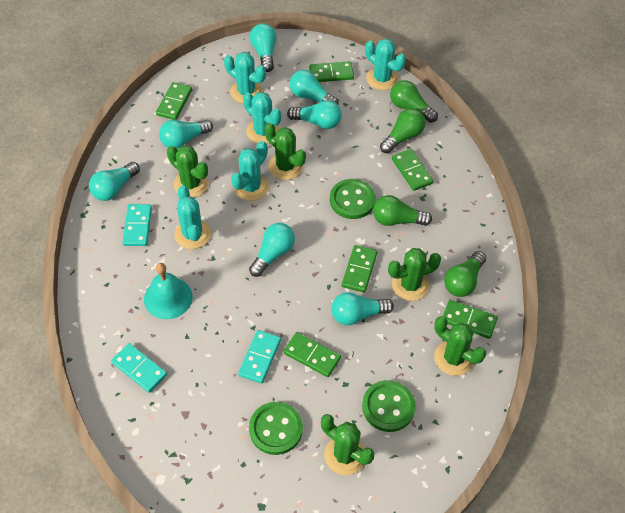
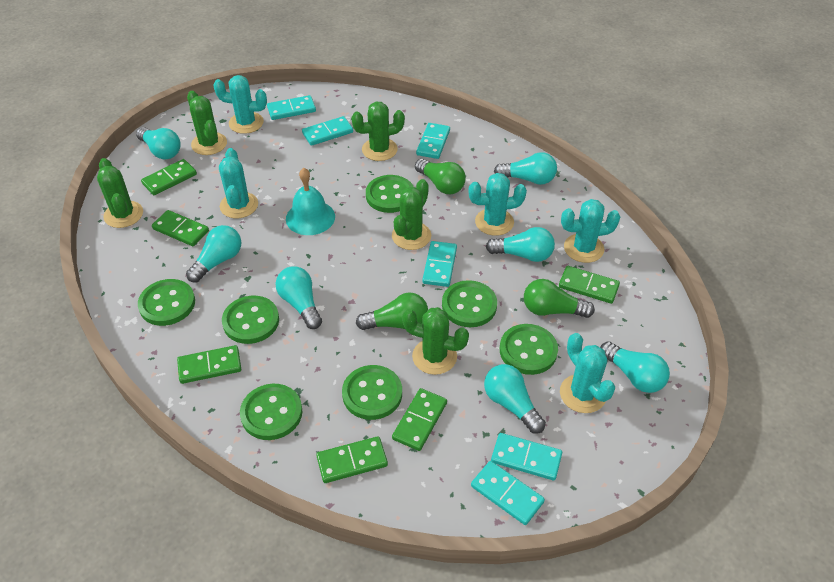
green button: [249,402,303,455] [330,179,376,219] [362,380,416,432] = 3 -> [138,279,195,326] [222,296,279,344] [240,384,302,440] [342,365,402,420] [366,175,414,213] [442,280,497,327] [500,324,558,375] = 7
green light bulb: [373,195,432,226] [380,108,425,153] [390,80,438,123] [444,251,486,297] = 4 -> [356,293,428,330] [415,159,466,194] [524,279,595,318] = 3
turquoise domino: [111,343,167,393] [122,204,152,246] [238,330,281,384] = 3 -> [267,95,316,120] [302,116,353,146] [416,123,450,159] [422,241,457,287] [471,461,545,525] [491,433,562,481] = 6

